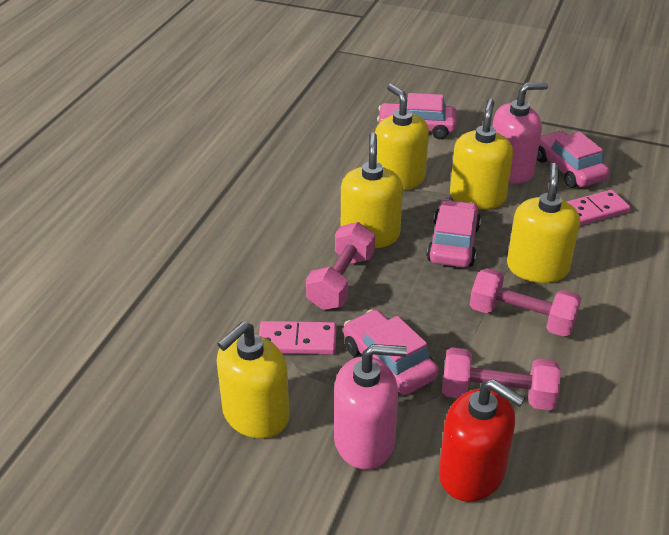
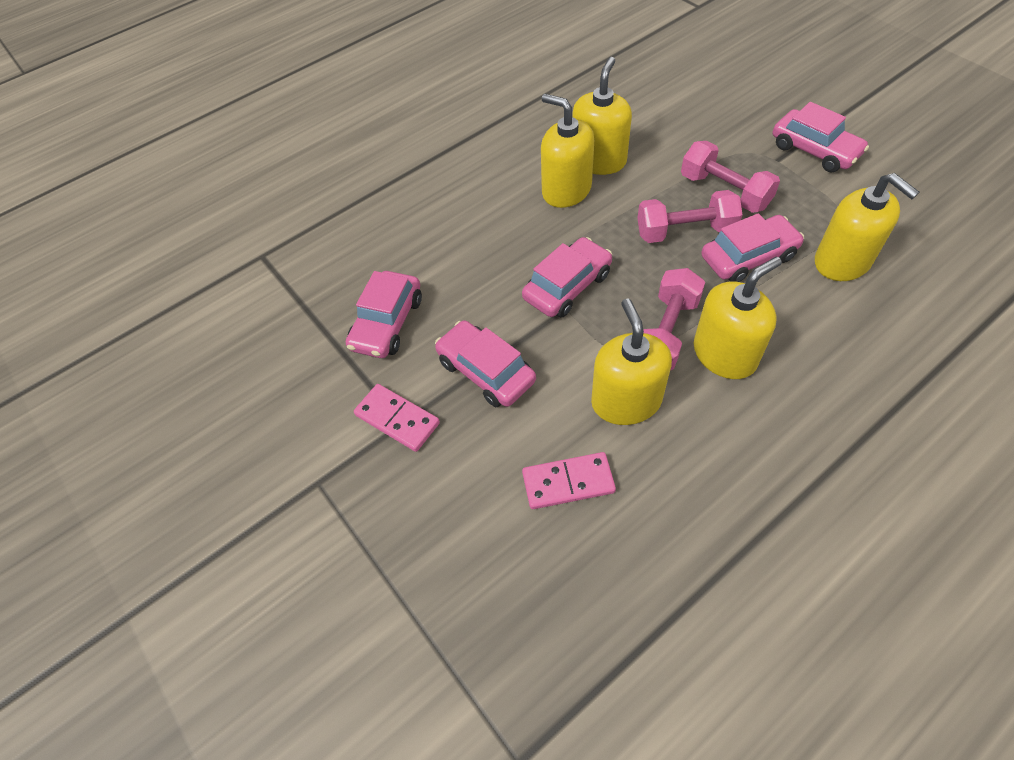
pink car: [343,309,439,395] [377,93,457,139] [427,200,481,267] [537,131,610,188] = 4 -> [346,271,422,358] [435,320,536,407] [522,237,612,318] [701,213,804,282] [773,102,869,172] = 5
pink soap dispenser: [334,344,407,470] [492,82,548,184] = 2 -> none = 0
red soap dispenser: [439,379,525,502] = 1 -> none = 0

